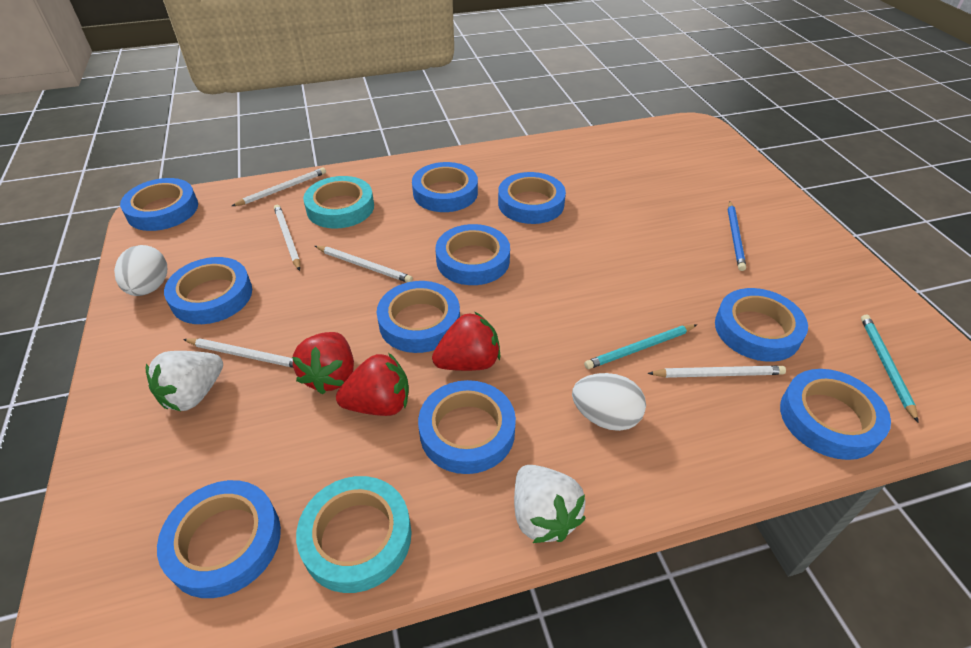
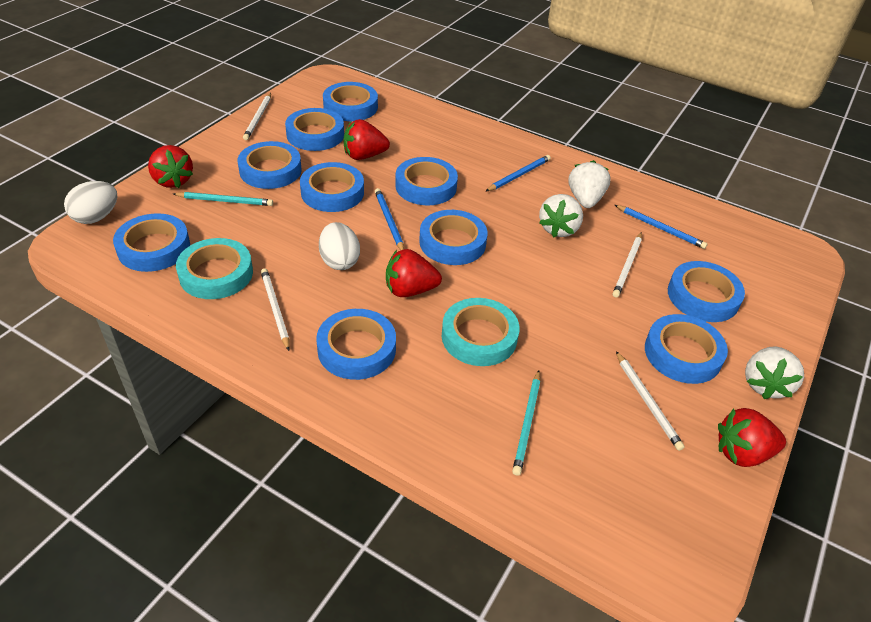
blue pencil: [728,201,746,271] = 1 -> [375,188,404,250] [486,155,551,191] [615,205,707,249] = 3
red strawberry: [292,332,354,394] [336,353,409,416] [432,311,500,371] = 3 -> [148,145,193,188] [344,119,390,160] [386,249,442,297] [718,408,786,467] = 4
white pencil: [183,338,293,368] [232,167,326,206] [274,205,300,271] [315,246,413,282] [647,366,786,378] = 5 -> [243,93,271,140] [261,269,290,351] [612,232,642,298] [616,351,685,451] = 4
white strawberry: [146,351,223,411] [514,465,586,543] = 2 -> [539,194,583,238] [569,160,611,208] [745,346,804,399] = 3

